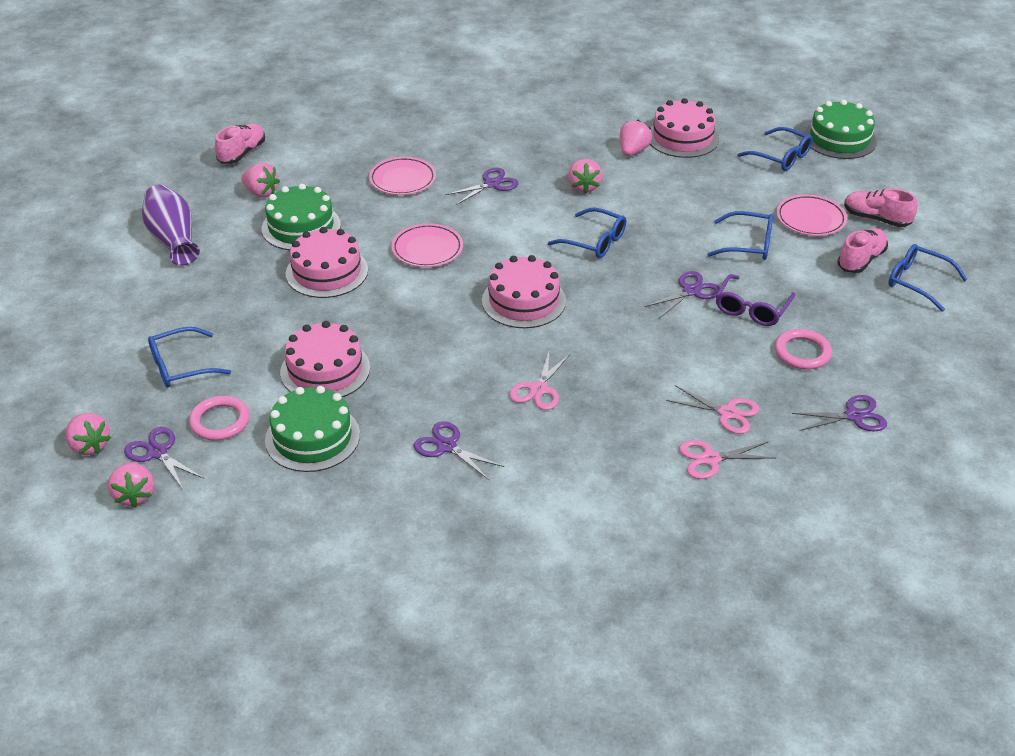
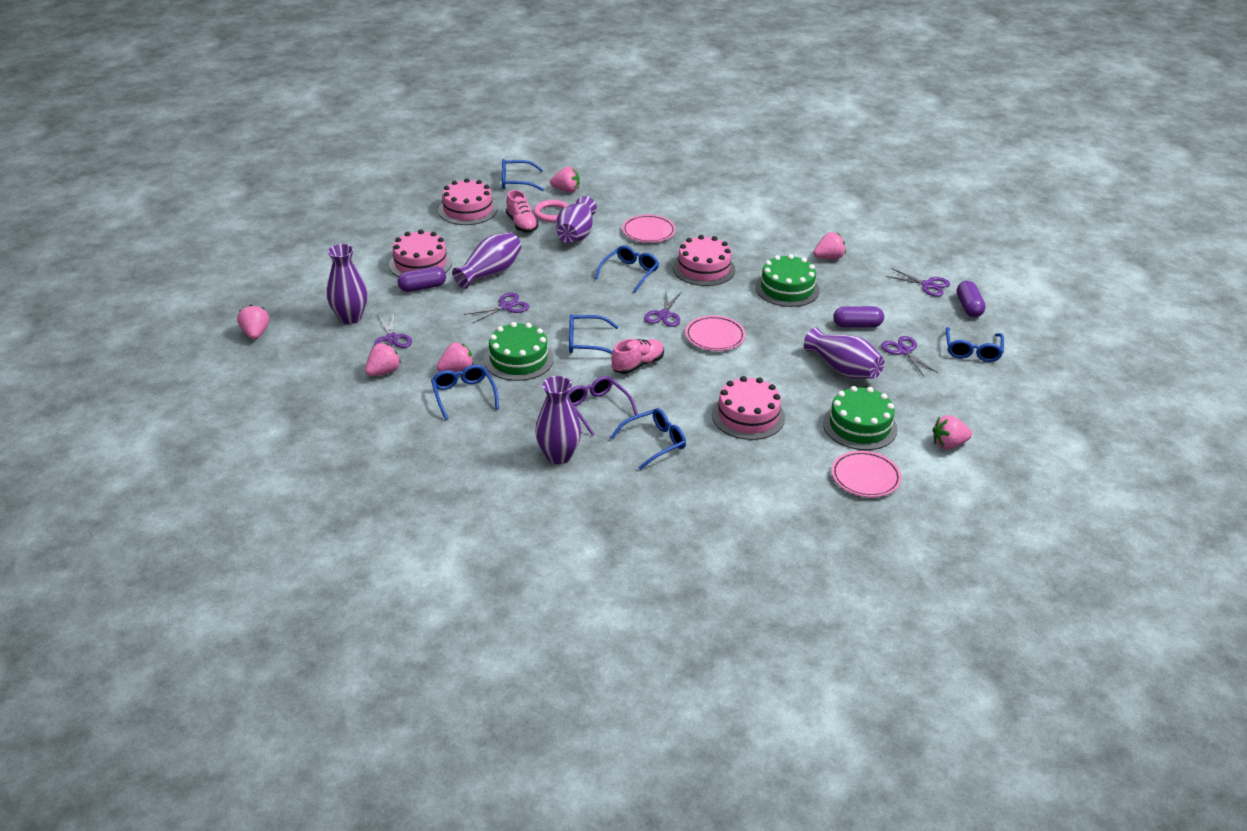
blue glasses: [148,327,231,387] [548,208,626,258] [707,211,773,260] [737,127,813,171] [888,244,967,312] = 5 -> [431,365,499,420] [502,159,544,191] [569,314,619,354] [595,245,659,293] [610,408,686,470] [946,327,1004,362] = 6
pink ring: [189,396,250,440] [775,329,832,369] = 2 -> [534,200,569,222] = 1
pink scissors: [509,349,570,410] [666,385,760,434] [679,440,775,479] = 3 -> none = 0
pink shoe: [215,124,265,164] [837,228,888,273] [844,188,917,227] = 3 -> [506,190,539,233] [611,339,664,374] = 2
pink strawberry: [66,413,111,455] [108,462,155,508] [241,163,280,198] [568,159,603,194] [620,120,652,156] = 5 -> [237,305,269,339] [365,343,401,376] [437,342,474,373] [550,166,580,193] [813,232,846,259] [932,415,972,449] = 6
purple capsule: none = 0 -> [397,266,446,292] [833,306,884,328] [957,281,986,317] = 3
purple vase: [142,184,200,266] = 1 -> [327,244,367,324] [452,232,521,289] [535,376,581,464] [556,196,597,243] [804,328,884,379] = 5

